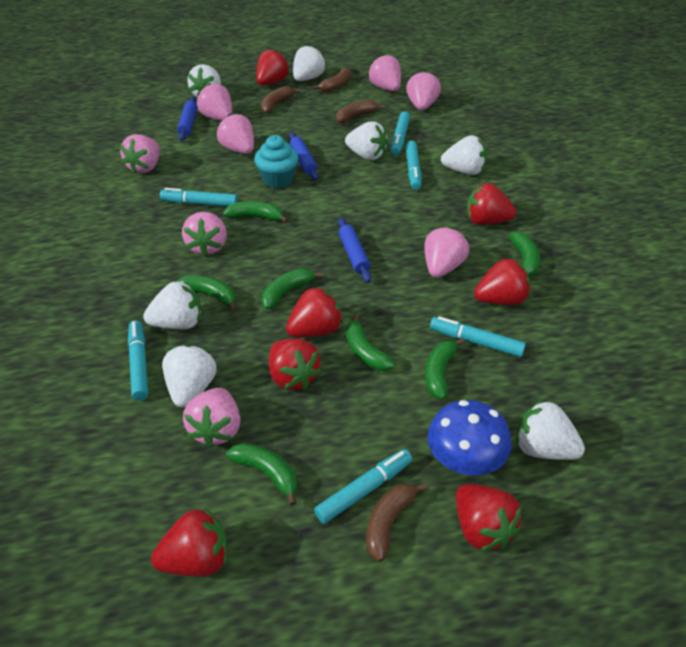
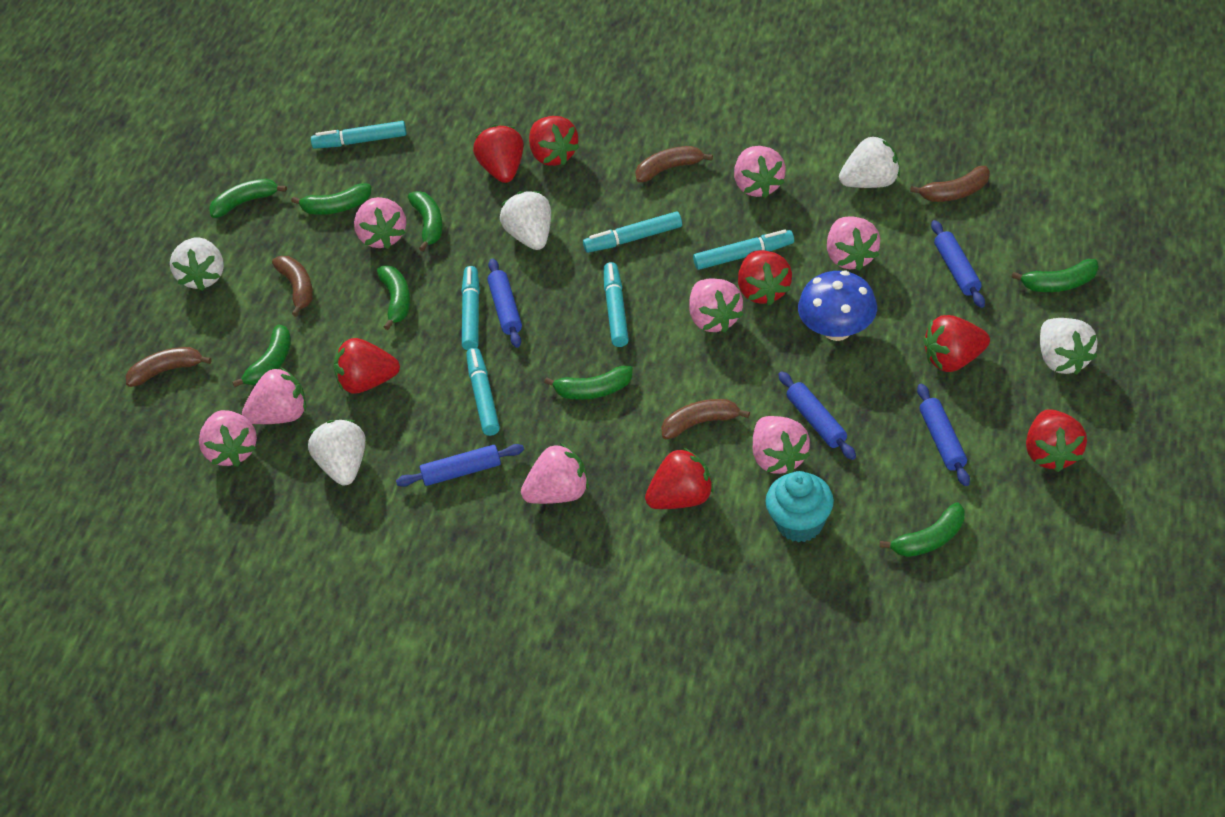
blue rolling pin: [177,97,198,141] [289,133,318,180] [338,218,372,283] = 3 -> [396,444,524,487] [487,258,522,348] [778,371,856,460] [917,384,970,486] [931,220,985,308] = 5
brown banana: [261,86,300,114] [312,67,351,92] [336,100,385,123] [366,483,428,562] = 4 -> [126,347,211,387] [272,256,313,317] [635,146,713,182] [661,399,750,439] [910,166,990,202] = 5
green banana: [177,275,237,311] [223,201,288,223] [226,443,297,506] [262,269,323,309] [346,314,395,371] [425,338,465,399] [509,231,540,276] = 7 -> [209,179,287,218] [232,324,291,387] [291,184,371,215] [377,265,410,330] [408,191,443,252] [544,366,633,400] [880,503,965,557] [1012,259,1098,292] = 8
white strawberry: [143,281,201,329] [162,344,217,407] [187,64,221,97] [293,45,326,81] [345,121,388,160] [441,135,487,175] [516,400,585,460] = 7 -> [170,237,224,291] [308,420,365,485] [500,191,551,250] [839,136,900,188] [1040,318,1098,375] = 5

